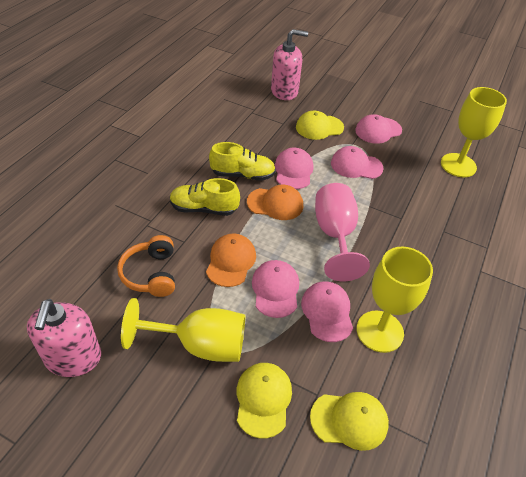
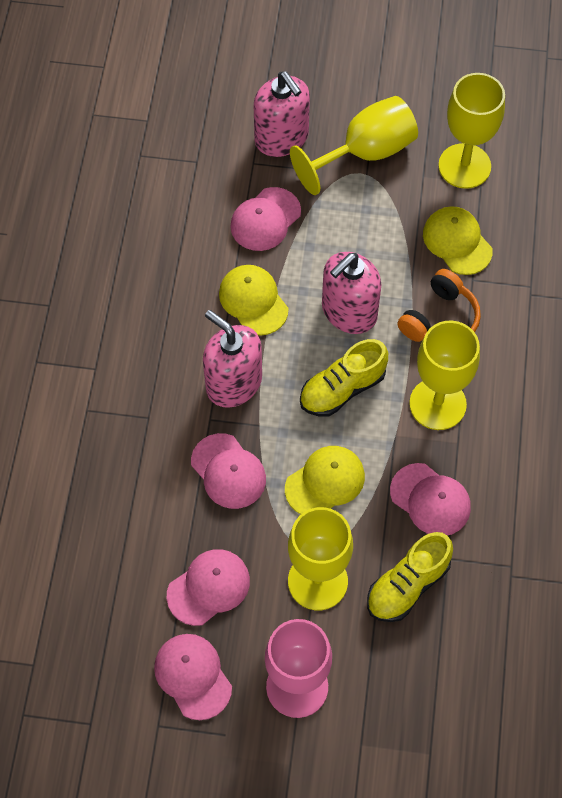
orange cap: [206,233,256,287] [247,185,303,220] = 2 -> none = 0
pink soap dispenser: [27,299,101,377] [271,29,308,100] = 2 -> [203,310,262,408] [254,71,310,157] [322,252,381,334] = 3
yellow goblet: [121,298,245,362] [356,246,433,353] [441,87,507,177] = 3 -> [288,507,353,610] [290,96,418,195] [409,321,480,430] [438,73,505,189] = 4

